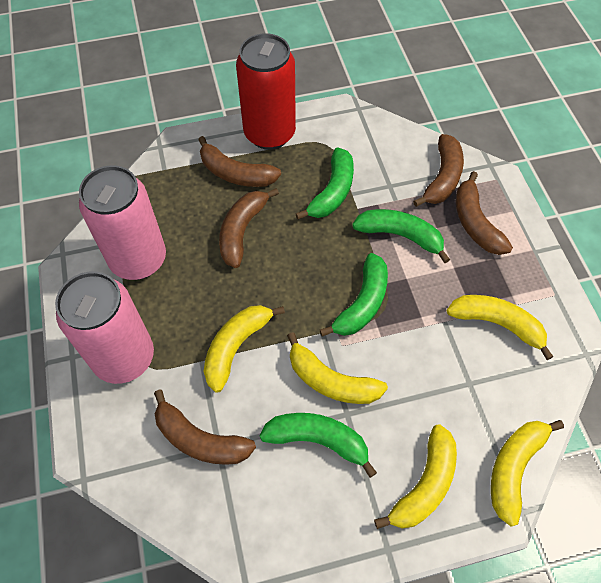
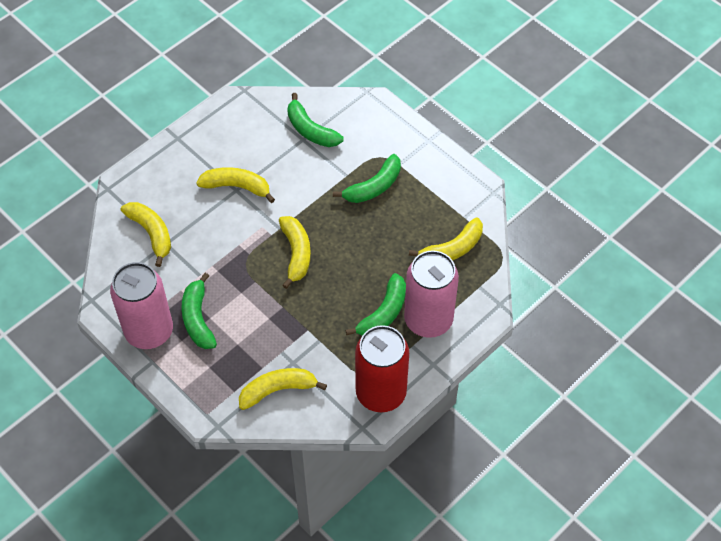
brown banana: [154,389,256,465] [198,136,281,187] [219,188,279,268] [413,134,464,207] [456,171,513,255] = 5 -> none = 0

